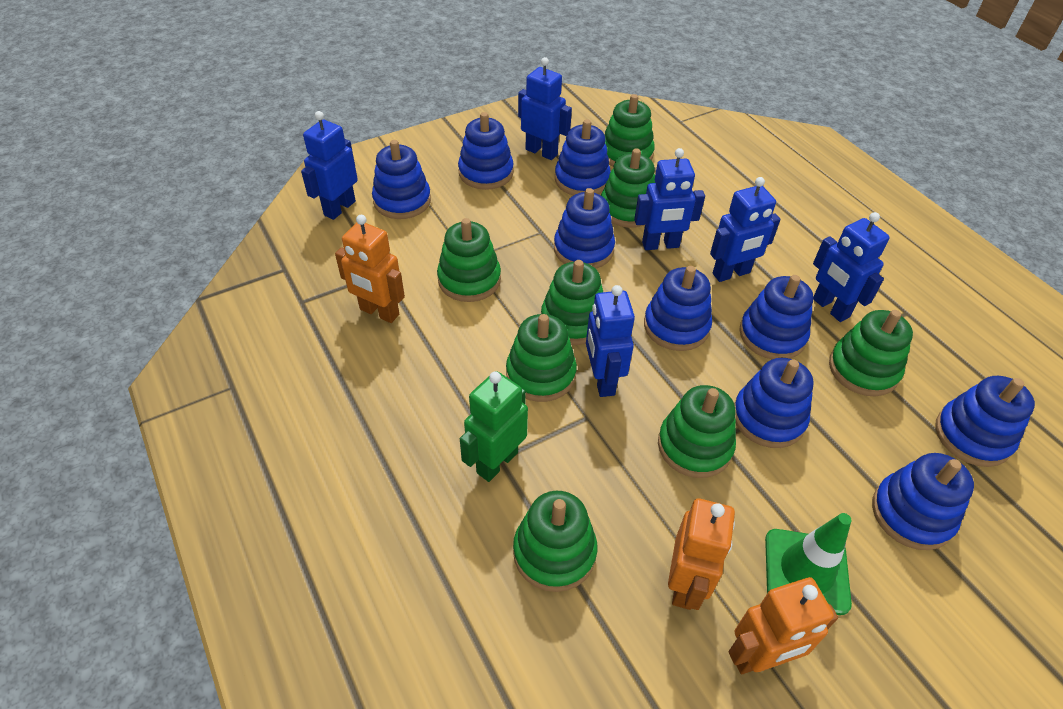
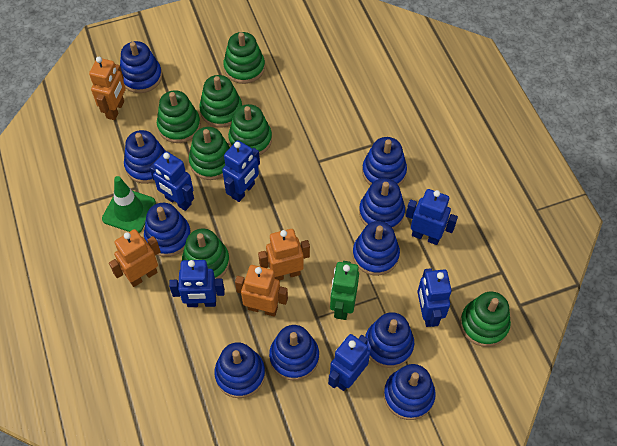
blue stacking toy: [372,140,431,219] [458,112,514,190] [554,188,615,269] [555,119,611,196] [644,266,712,351] [734,358,814,448] [739,275,813,359] [872,453,974,550] [935,376,1035,467] = 9 -> [120,41,162,93] [124,130,166,184] [144,203,191,257] [214,342,265,398] [269,325,319,381] [353,221,400,276] [359,178,405,230] [362,137,407,186] [365,312,414,368] [384,364,436,420] = 10
green stacking toy: [437,218,501,302] [506,314,577,402] [513,491,597,592] [541,260,603,345] [601,148,655,228] [604,94,655,167] [658,385,736,478] [829,310,913,396] = 8 -> [157,90,201,143] [182,229,230,279] [189,127,230,180] [199,75,242,127] [223,32,265,84] [228,104,272,156] [460,292,511,347] = 7
orange robot: [335,215,405,323] [668,498,735,610] [729,577,838,674] = 3 -> [89,57,126,120] [109,229,161,287] [235,265,288,317] [258,229,310,281] = 4

